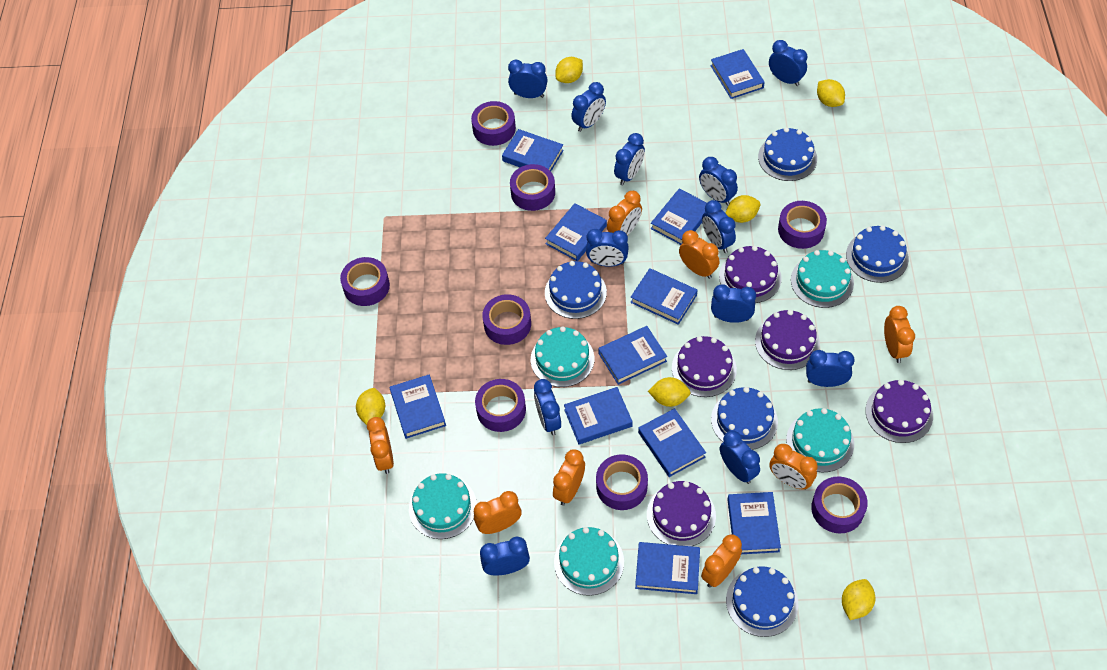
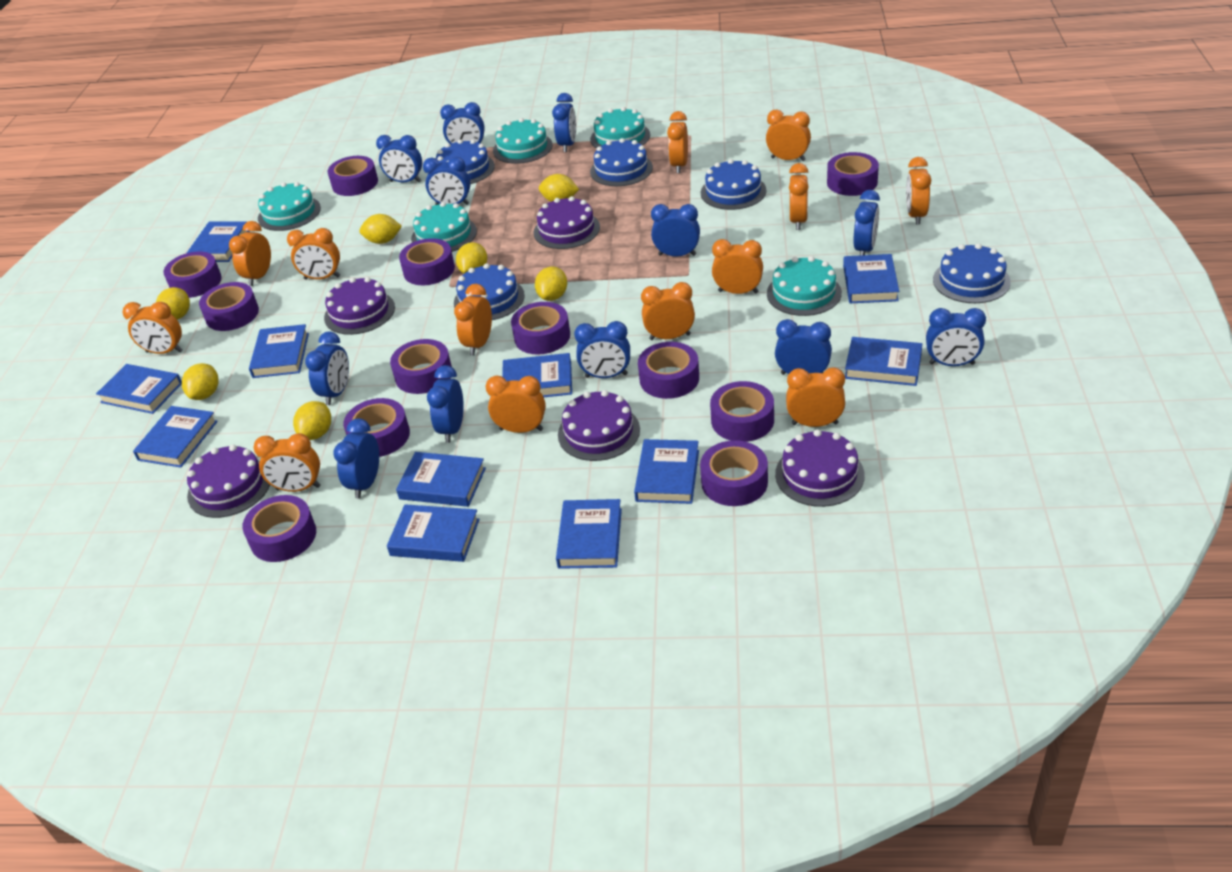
orange clock: [367,417,394,474] [474,491,521,534] [553,449,585,506] [607,191,642,235] [679,230,719,279] [701,534,742,587] [769,444,818,490] [884,306,915,363] = 8 -> [123,302,183,354] [229,221,271,286] [254,433,321,492] [287,228,340,280] [454,284,492,355] [486,376,546,433] [641,282,695,340] [667,111,688,173] [712,239,763,294] [766,109,811,161] [786,367,845,427] [789,163,809,230] [906,157,931,224] = 13
purple tape: [340,257,390,306] [471,101,516,146] [475,379,526,432] [482,294,531,345] [510,164,555,211] [596,454,648,510] [778,201,827,249] [811,476,868,533] = 8 -> [163,251,222,298] [199,282,259,331] [242,495,316,562] [328,156,378,196] [343,398,410,457] [390,339,452,394] [399,238,455,285] [511,302,570,355] [638,342,699,399] [700,440,768,506] [710,381,774,442] [827,152,879,196] = 12
yellow lemon: [356,388,385,425] [555,57,583,83] [648,377,691,407] [726,195,760,223] [817,79,845,107] [842,579,875,620] = 6 -> [156,287,190,320] [182,363,219,400] [293,401,331,440] [359,214,402,244] [456,242,487,274] [535,266,567,301] [539,174,579,202] = 7

